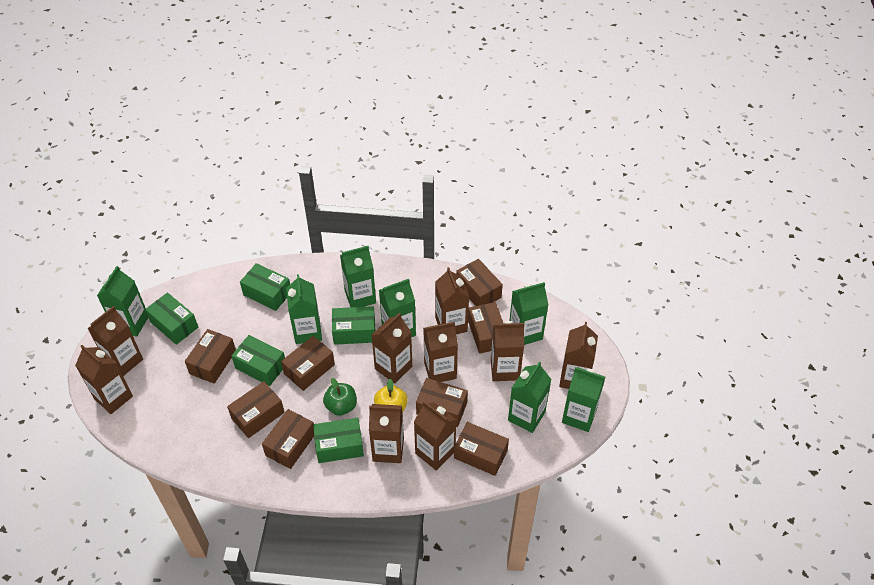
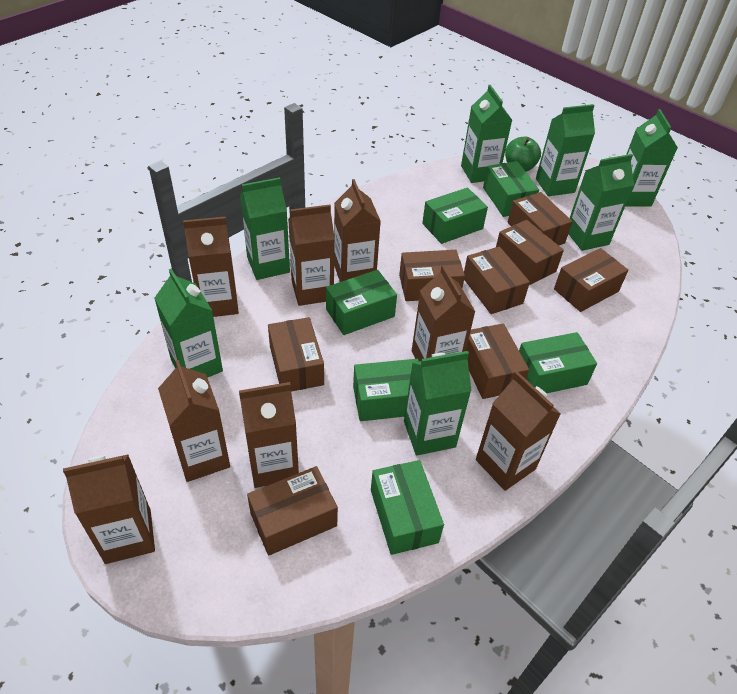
brown carton: [75,345,133,414] [87,306,143,376] [369,404,404,463] [372,313,412,384] [414,401,456,471] [423,322,458,382] [435,267,469,334] [491,321,524,381] [559,322,598,389] = 9 -> [63,454,155,564] [158,360,230,482] [183,217,239,317] [239,382,299,488] [288,205,335,306] [334,179,381,282] [412,265,475,361] [476,372,561,491] = 8
green box: [145,292,198,345] [231,335,285,386] [240,263,290,311] [313,418,364,463] [332,306,376,345] = 5 -> [326,270,397,335] [353,359,419,421] [371,460,444,555] [422,188,488,244] [483,161,539,217] [519,332,597,393] = 6
yellow apple: [374,379,408,413] = 1 -> none = 0

